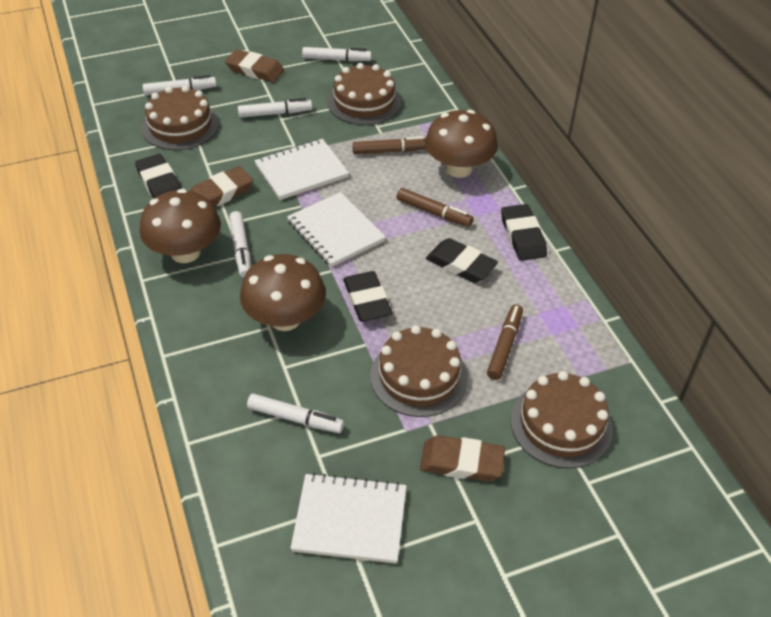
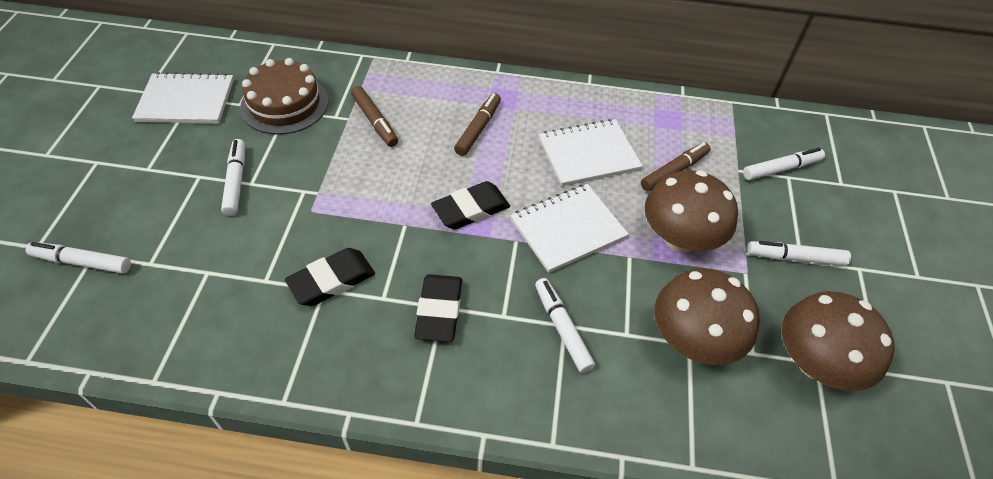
black eraser: [135,154,182,199] [343,271,392,322] [426,238,498,283] [501,204,547,261] = 4 -> [285,248,375,306] [414,274,462,342] [431,181,510,230] = 3
brown cake: [142,85,219,150] [327,63,401,125] [370,325,468,417] [511,371,613,469] = 4 -> [240,58,328,135] = 1
brown eraser: [190,166,253,207] [225,49,285,83] [420,435,505,482] = 3 -> none = 0

